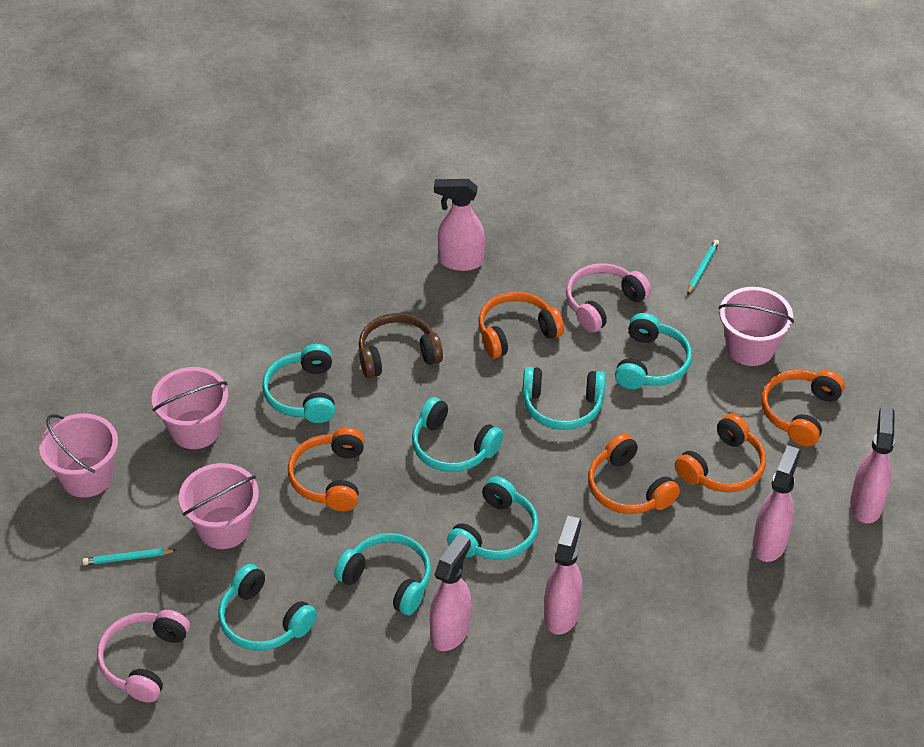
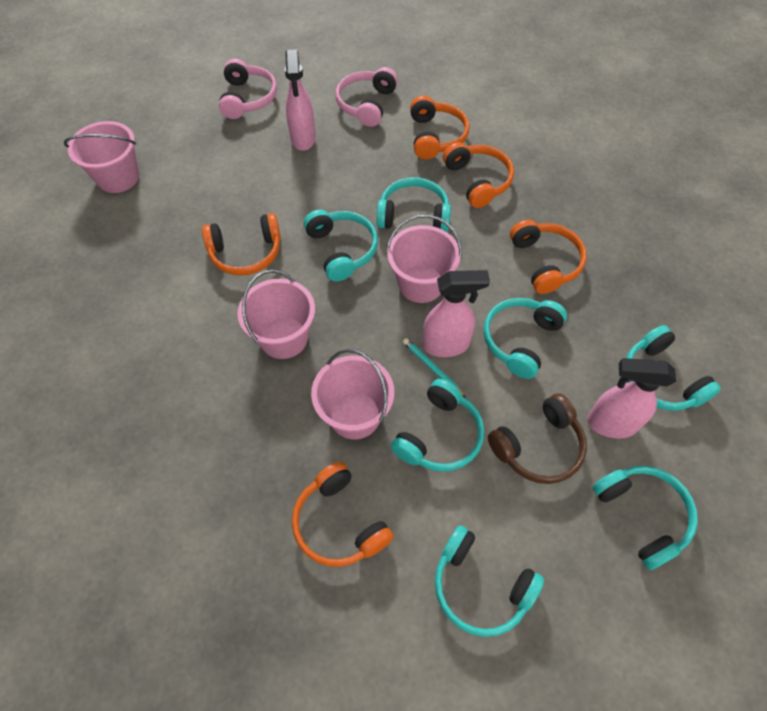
pink spray bottle: [430,534,471,651] [434,179,485,271] [544,516,582,635] [753,445,801,562] [850,407,895,523] = 5 -> [285,49,316,151] [423,270,490,357] [587,358,676,439] = 3
turquoise pencil: [82,548,176,565] [687,240,719,295] = 2 -> [403,338,466,398] = 1

